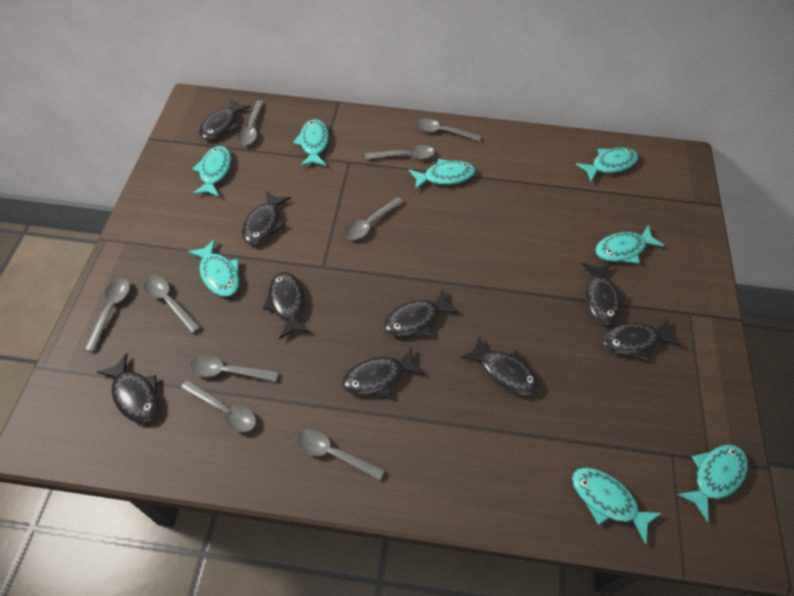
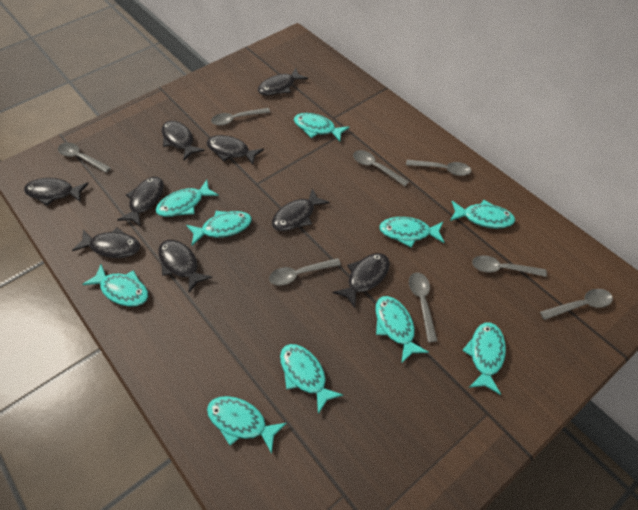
grey spoon: [84,278,130,352] [143,276,200,333] [180,380,256,432] [190,355,278,382] [237,100,264,146] [296,429,385,481] [344,197,403,240] [365,145,435,160] [415,118,481,141] = 9 -> [58,143,111,173] [211,108,270,126] [269,258,341,286] [353,150,409,186] [406,160,471,176] [409,273,437,342] [472,255,547,277] [540,289,613,320] = 8
turquoise fish: [188,239,240,297] [192,146,231,197] [293,119,329,166] [409,159,475,190] [572,468,662,544] [576,147,638,182] [595,225,664,264] [676,445,748,522] = 8 -> [82,264,149,307] [156,180,219,217] [186,211,252,245] [207,396,287,454] [280,344,343,414] [294,113,349,141] [375,296,429,364] [379,217,445,248] [450,200,515,229] [462,322,506,395] = 10

